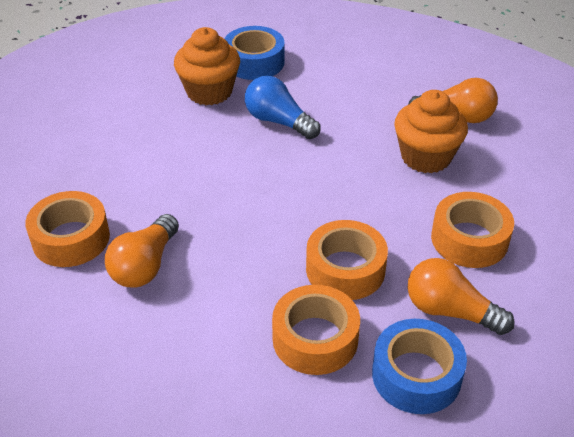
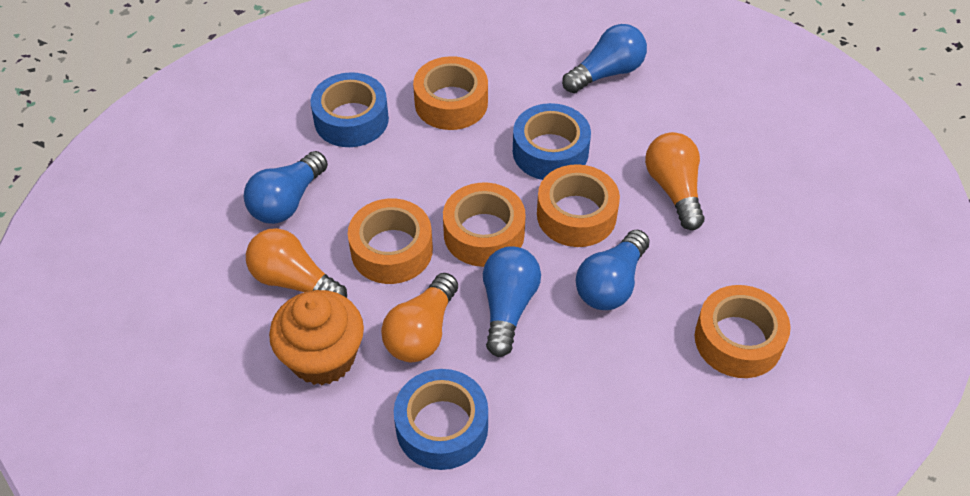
blue light bulb: [245,76,320,139] = 1 -> [244,151,328,224] [483,246,541,357] [562,24,647,93] [576,230,650,310] = 4
blue tape: [224,26,285,80] [372,319,467,414] = 2 -> [311,72,389,147] [394,369,488,470] [513,103,591,180] = 3
orange cupcake: [174,27,240,105] [394,90,468,173] = 2 -> [269,290,364,385] = 1
orange tape: [25,191,110,267] [272,285,360,375] [306,220,388,300] [431,192,514,268] = 4 -> [348,198,433,284] [413,56,488,130] [443,182,526,267] [537,164,620,247] [695,285,791,378] = 5

